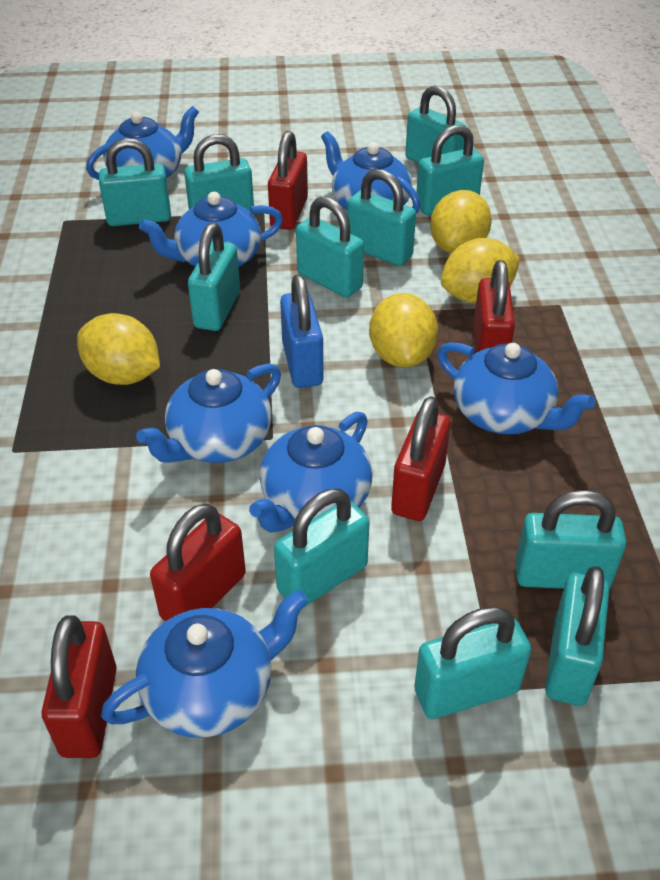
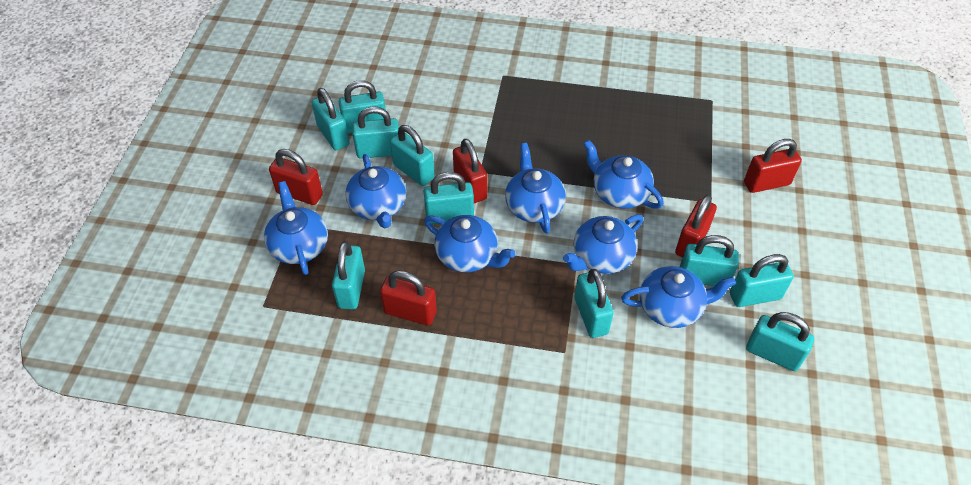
blue padlock: [280,275,323,388] = 1 -> none = 0
turquoise padlock: [99,138,171,226] [184,134,254,211] [188,223,240,331] [274,489,370,608] [296,196,364,297] [347,169,416,266] [405,85,466,163] [414,606,531,719] [416,125,484,215] [515,490,626,589] [545,566,609,706] = 11 -> [311,88,350,150] [332,241,365,309] [339,80,386,134] [352,106,399,159] [390,125,435,186] [424,172,474,224] [574,269,614,338] [680,235,739,286] [730,254,794,307] [746,312,814,371] = 10
yellow lemon: [77,313,160,385] [369,293,438,367] [430,190,492,254] [441,238,520,303] = 4 -> none = 0

